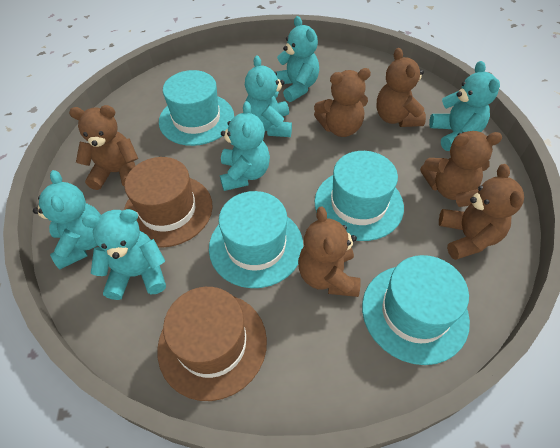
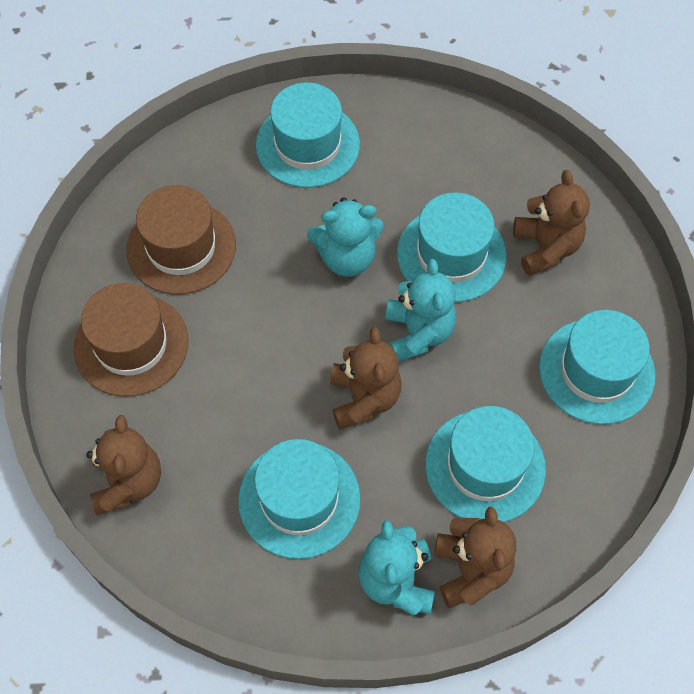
brown teddy bear: [69,105,138,190] [298,207,361,297] [314,68,371,137] [376,48,426,127] [420,131,502,200] [439,164,524,260] = 6 -> [86,415,161,515] [330,327,402,430] [435,507,516,608] [513,170,590,276] = 4
turquoise hat: [159,70,234,146] [209,191,303,288] [315,151,404,241] [362,255,470,365] = 4 -> [238,439,361,559] [256,83,360,188] [397,193,507,302] [425,406,546,523] [539,310,655,424] = 5
turquoise teddy bear: [33,170,101,269] [82,209,166,300] [220,101,270,191] [245,55,292,137] [276,16,319,102] [429,61,500,151] = 6 -> [307,197,384,277] [358,520,435,615] [385,259,456,362] = 3

